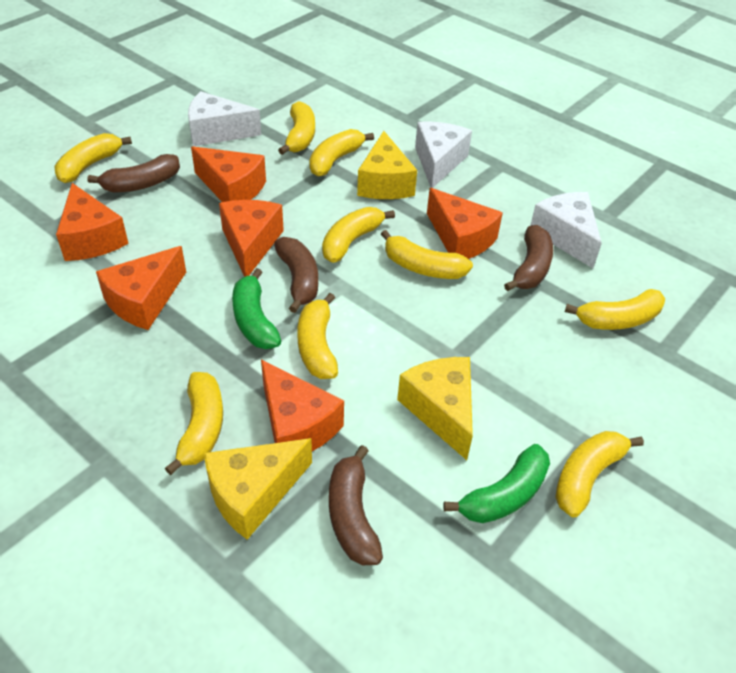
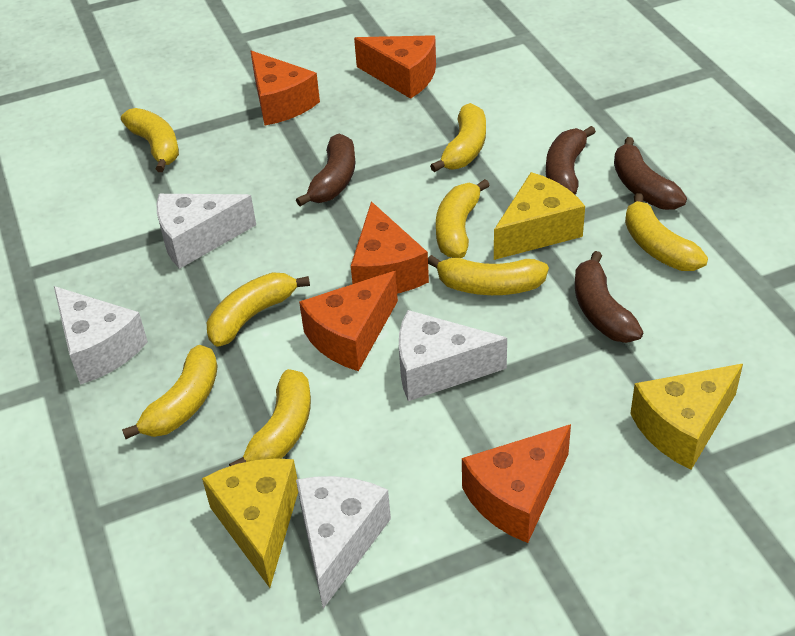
green banana: [232,268,281,349] [443,444,550,523] = 2 -> none = 0
orange cheese: [56,183,129,261] [96,246,186,330] [191,146,266,202] [219,200,284,277] [261,359,344,451] [427,188,503,259] = 6 -> [250,51,320,125] [299,271,398,371] [351,201,429,293] [354,35,436,99] [462,424,571,543] = 5
white cheese: [188,91,261,146] [415,121,472,188] [530,192,602,268] = 3 -> [54,286,148,385] [157,194,256,269] [296,476,391,609] [399,310,507,401] = 4
yellow banana: [54,133,132,183] [165,372,223,475] [278,101,315,155] [297,293,338,379] [309,129,374,177] [322,207,395,263] [381,230,473,279] [555,431,644,517] [565,289,665,330] = 9 -> [121,108,179,172] [122,345,218,439] [207,272,310,347] [229,369,311,466] [428,255,549,295] [430,103,486,172] [436,179,490,258] [625,193,708,271] = 8

